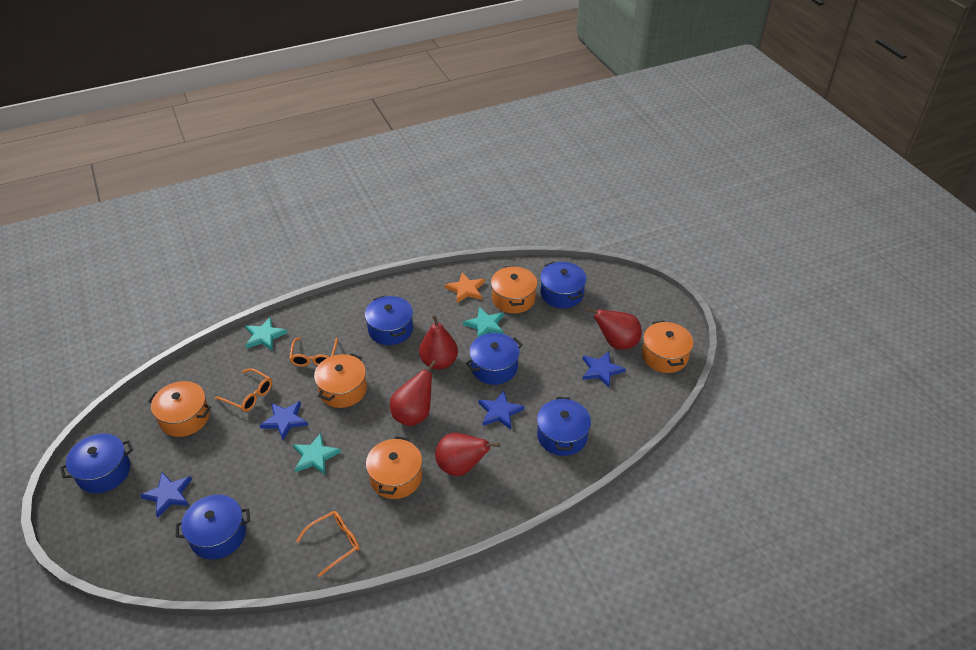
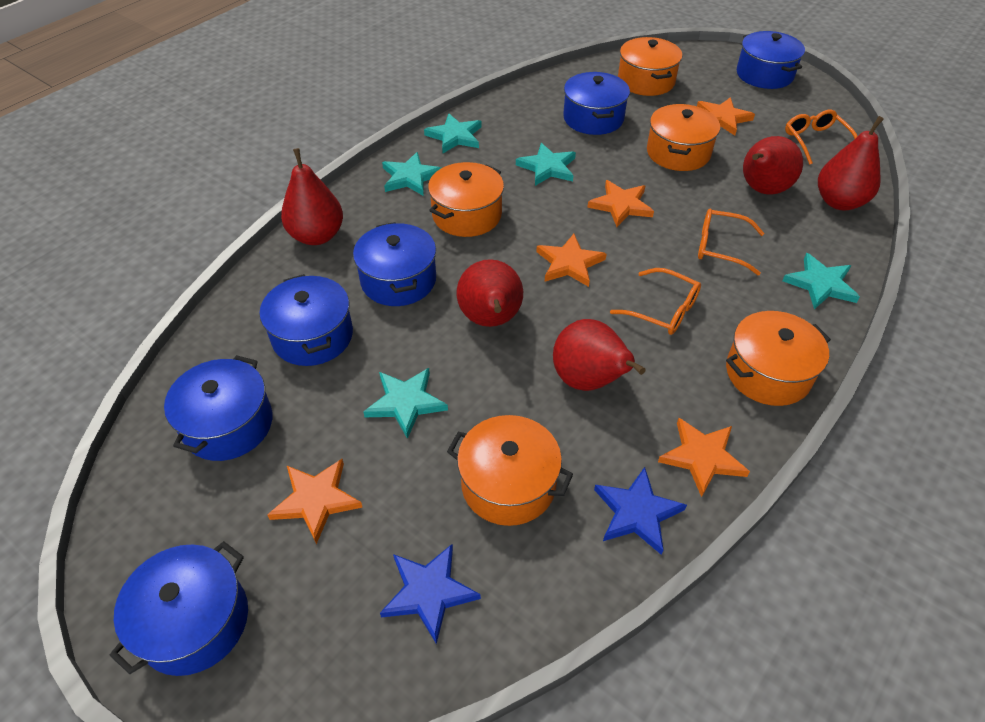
blue star: [140,472,192,518] [260,401,308,440] [478,390,524,429] [583,351,626,387] = 4 -> [380,544,481,644] [594,467,687,555] = 2
orange star: [445,272,485,303] = 1 -> [267,459,363,544] [536,234,606,287] [587,180,654,227] [658,418,750,497] [697,97,755,135] = 5
red pear: [390,360,437,426] [419,315,458,370] [435,433,500,476] [586,308,642,350] = 4 -> [281,148,343,245] [457,259,523,327] [553,319,646,391] [743,136,803,194] [818,116,884,210] = 5
turquoise star: [245,317,288,350] [293,433,341,475] [463,307,504,337] = 3 -> [363,368,448,439] [382,152,441,196] [424,114,482,153] [516,143,576,186] [782,253,860,309] = 5

